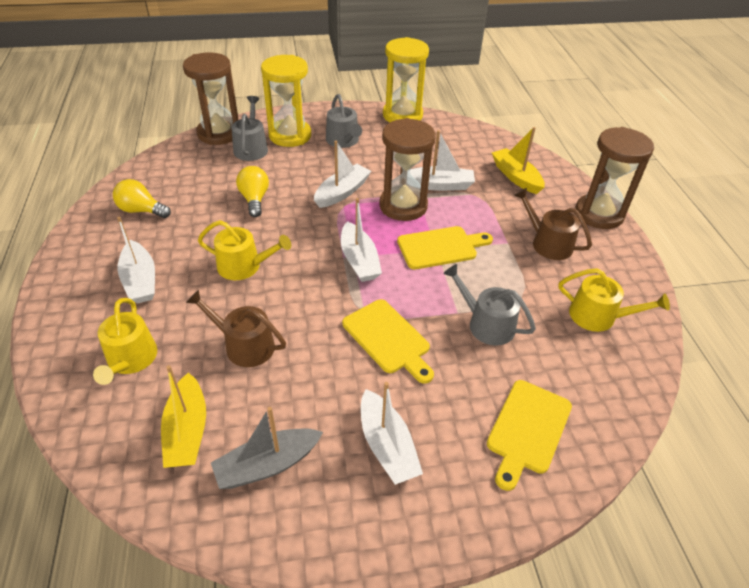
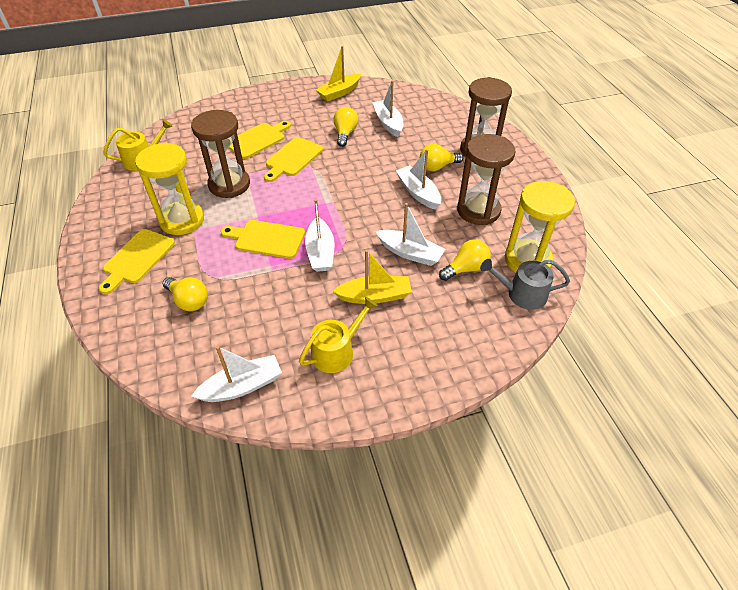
brown watering can: [186,290,286,367] [514,188,592,260] = 2 -> none = 0
grey boat: [211,407,323,489] = 1 -> none = 0
grey watering can: [231,96,268,161] [326,94,362,148] [443,264,536,346] = 3 -> [480,259,570,310] = 1
yellow cutting board: [342,299,434,384] [397,226,493,269] [487,380,572,491] = 3 -> [99,229,175,294] [220,220,305,259] [229,121,291,159] [264,137,323,182] = 4
yellow light bulb: [113,179,171,218] [236,166,269,217] = 2 -> [163,277,208,311] [333,107,358,147] [420,144,463,171] [439,239,491,281] = 4
yellow watering can: [93,298,157,385] [198,220,291,280] [558,268,670,332] = 3 -> [103,119,173,171] [299,297,378,373] = 2

